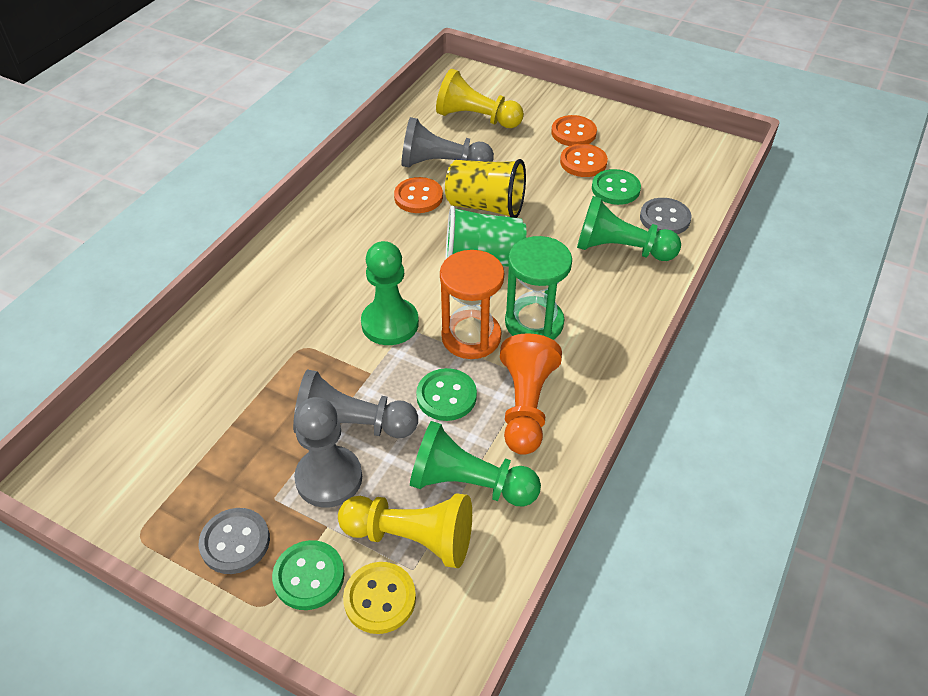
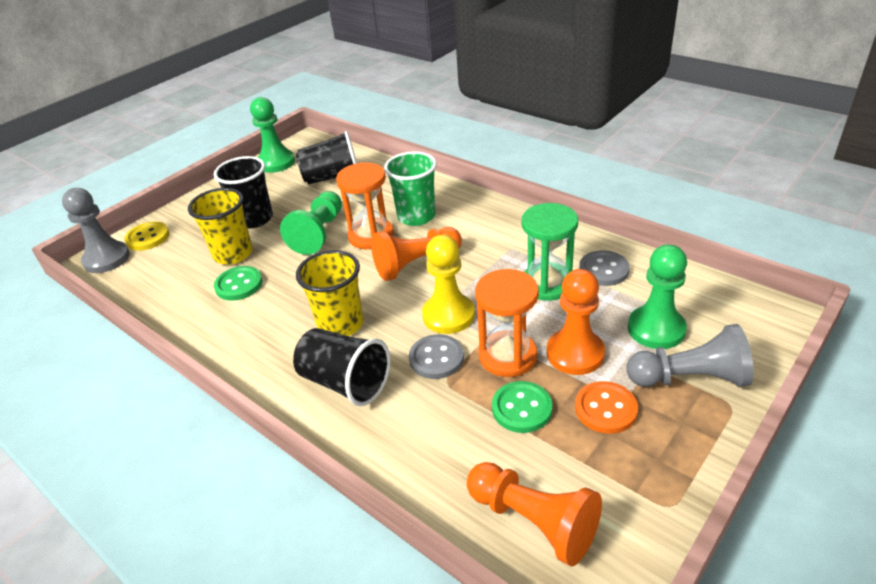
black cup: none = 0 -> [214,156,273,228] [293,328,391,406] [296,131,357,184] = 3
green button: [272,540,345,610] [416,368,477,421] [592,169,641,205] = 3 -> [214,266,263,301] [492,381,552,433] = 2
grey pawn: [293,370,418,438] [294,397,362,508] [401,117,494,168] = 3 -> [62,188,130,273] [627,324,754,387] = 2
orange button: [394,177,443,213] [551,115,597,146] [560,144,608,177] = 3 -> [575,381,638,434] = 1
orange hourglass: [440,250,504,359] = 1 -> [336,163,394,249] [475,269,539,377] = 2
orange pawn: [500,333,562,455] = 1 -> [371,227,462,281] [467,462,602,566] [547,269,605,375] = 3
yellow cup: [445,159,526,218] = 1 -> [188,188,253,265] [296,250,363,336] = 2
yellow pawn: [338,493,472,568] [436,69,524,128] = 2 -> [422,235,475,334] = 1

